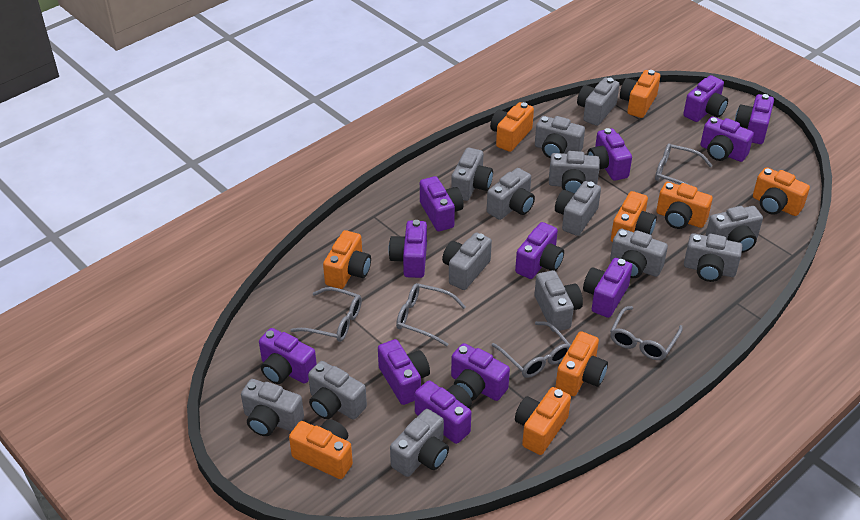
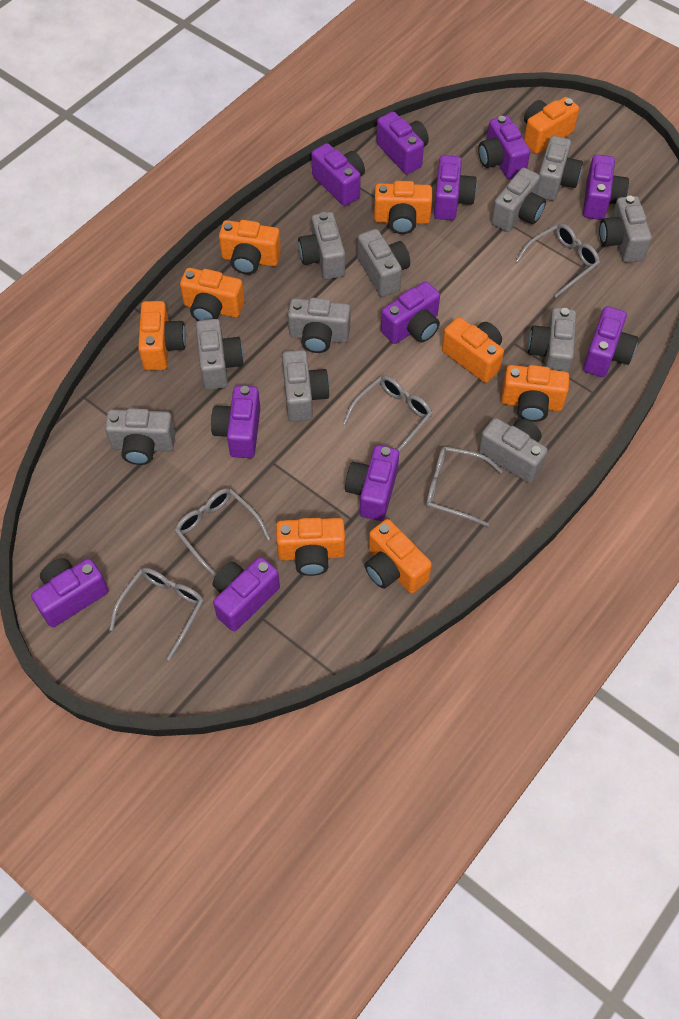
grey camera: [241,379,304,436] [308,361,367,420] [390,409,449,477] [442,232,492,290] [451,148,493,201] [487,168,535,220] [534,270,583,332] [535,116,585,158] [549,151,600,193] [555,181,601,236] [577,78,620,126] [610,229,668,278] [684,233,743,282] [705,206,763,253] = 14 -> [105,408,176,465] [196,319,244,390] [282,350,330,422] [288,298,351,353] [298,212,345,279] [357,229,410,297] [478,418,548,483] [491,167,546,232] [528,308,576,373] [537,136,583,201] [599,196,652,263] = 11
purple camera: [259,328,317,384] [378,339,430,405] [388,220,427,278] [415,381,472,444] [420,176,464,231] [451,343,510,401] [515,222,564,279] [583,258,632,318] [587,128,632,181] [683,75,728,122] [700,117,754,162] [735,94,774,144] = 12 -> [31,558,109,627] [211,385,260,458] [213,557,280,631] [311,143,365,206] [345,445,399,521] [376,112,429,174] [381,281,440,344] [434,155,477,220] [478,115,530,180] [583,154,629,220] [583,306,638,377] = 11

